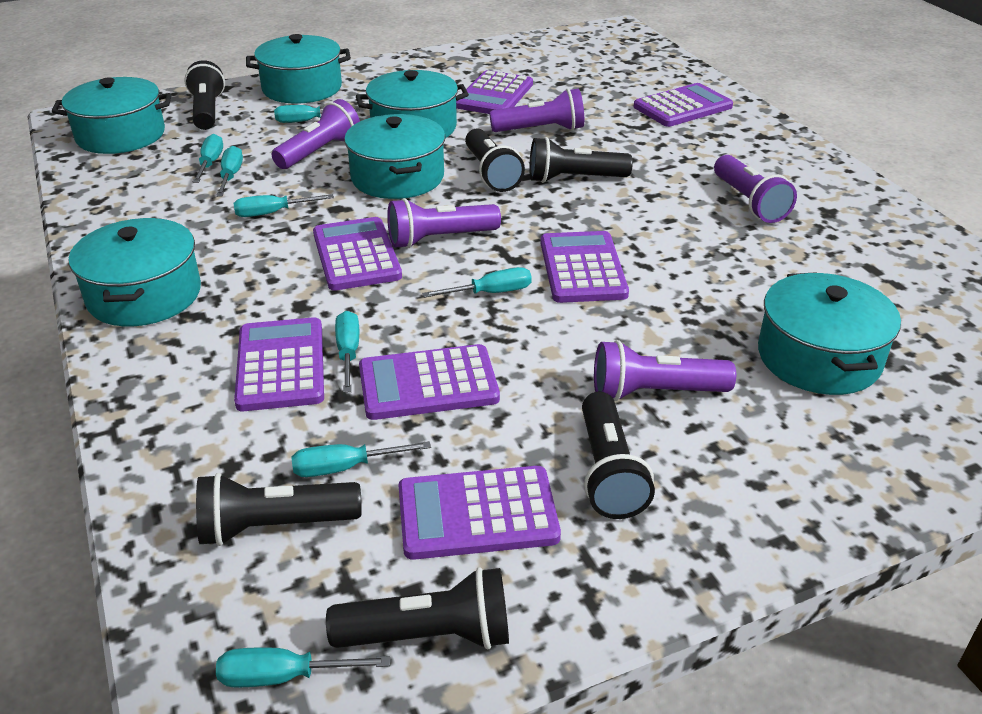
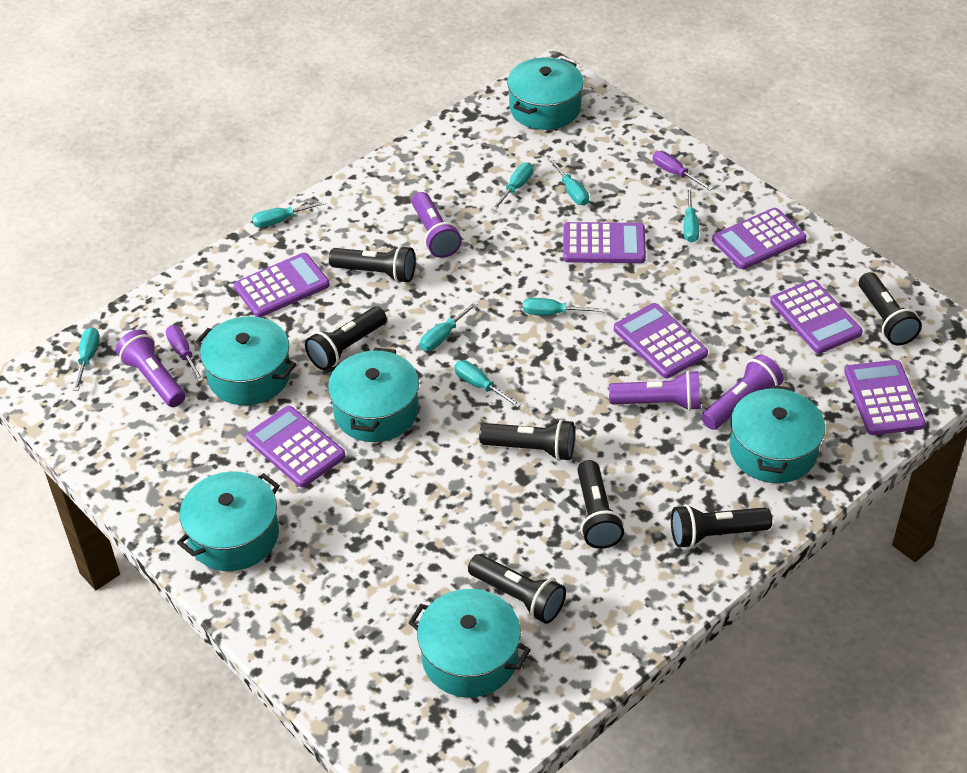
black flashlight: [184,60,225,130] [196,473,362,546] [326,567,509,650] [465,129,525,192] [529,137,633,183] [582,392,655,519] = 6 -> [305,307,387,370] [329,245,415,283] [468,554,566,624] [479,419,575,461] [577,460,624,549] [671,504,772,548] [859,272,922,346] = 7
purple flashlight: [272,99,360,169] [387,198,501,249] [490,88,584,132] [594,340,736,402] [714,155,797,223] = 5 -> [116,329,185,407] [412,192,462,258] [609,370,701,411] [701,355,783,430] = 4
purple screwdriver: none = 0 -> [166,325,204,382] [653,151,713,190] = 2

